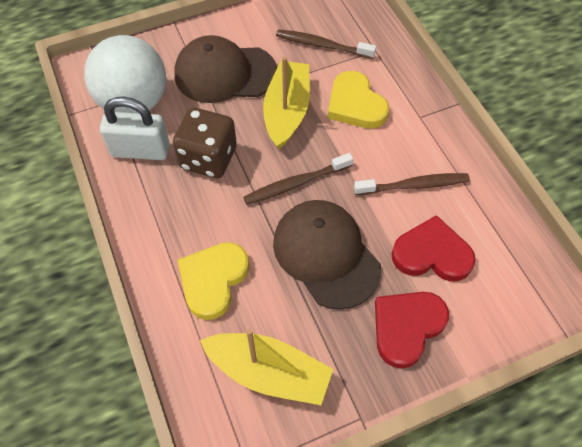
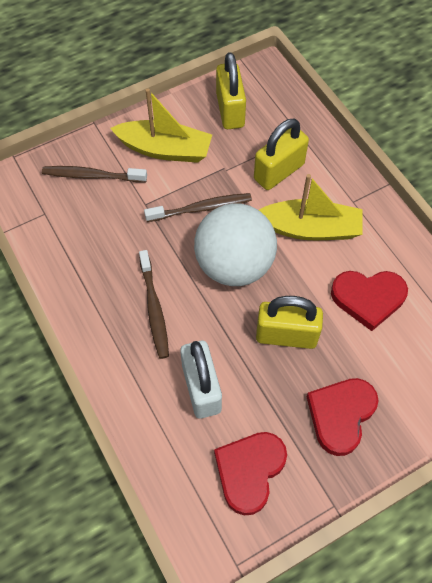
brown cap: [174,35,277,103] [273,200,381,310] = 2 -> none = 0
brown dice: [173,108,237,178] = 1 -> none = 0
red heart: [375,292,449,369] [391,215,476,282] = 2 -> [214,432,287,515] [307,378,379,456] [331,271,408,331] = 3
yellow heart: [178,242,249,320] [328,71,389,129] = 2 -> none = 0
yellow padlock: none = 0 -> [216,52,246,129] [254,119,309,190] [256,296,323,349] = 3

